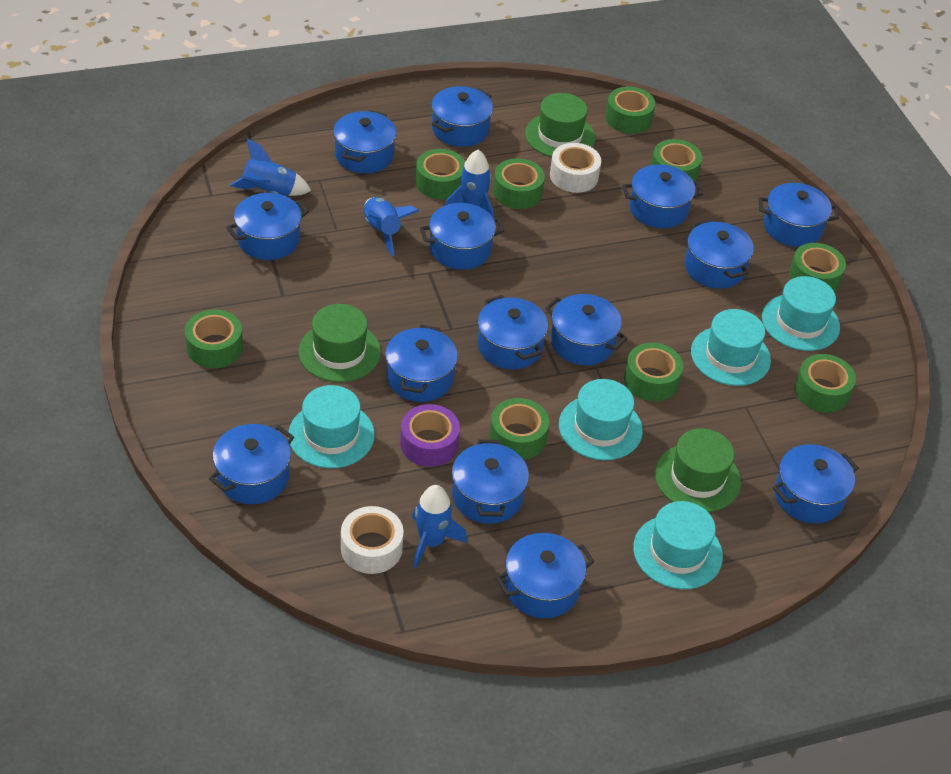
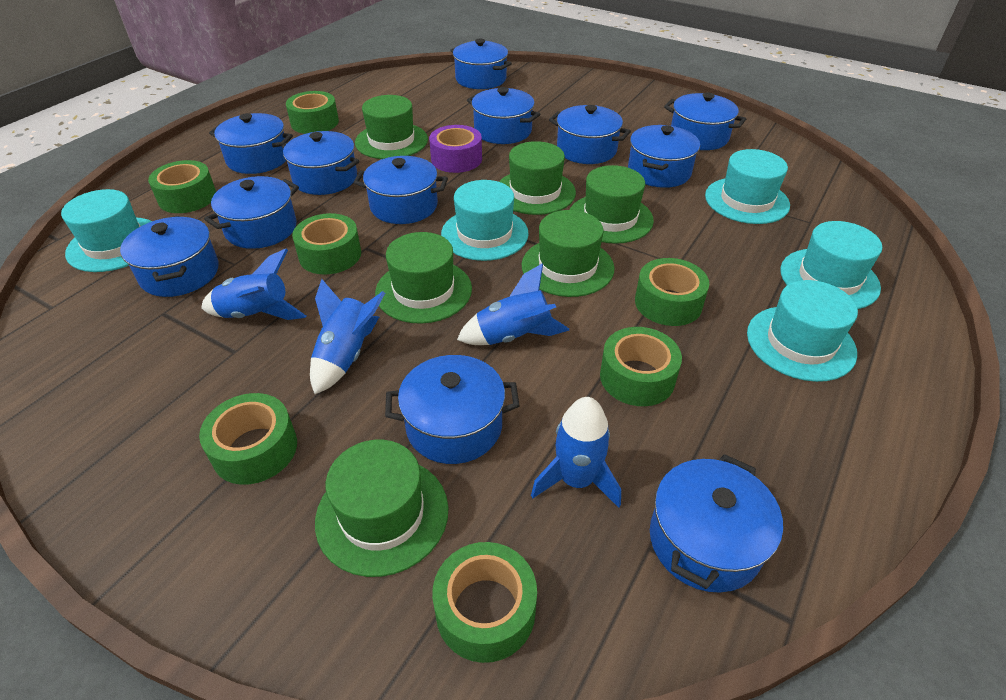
blue pot: [209,424,294,504] [226,193,309,260] [333,110,397,174] [385,325,458,402] [420,203,504,270] [431,86,493,147] [452,439,529,524] [478,295,548,370] [495,533,594,618] [545,294,628,365] [622,164,703,228] [685,220,754,289] [759,183,839,247] [773,444,859,523] = 14 -> [120,216,219,297] [204,176,299,249] [209,113,293,174] [282,131,360,195] [354,156,448,224] [385,355,520,464] [450,39,512,89] [467,87,540,144] [549,105,631,164] [628,125,700,188] [650,454,783,593] [664,92,746,150] = 12
green hat: [298,304,381,382] [525,93,595,157] [655,428,741,512] = 3 -> [315,440,448,577] [355,95,428,159] [375,232,472,324] [499,141,576,215] [522,210,615,297] [570,165,654,244] = 6
green tape: [185,309,243,368] [416,149,465,200] [489,398,549,460] [493,158,545,209] [605,86,655,134] [624,343,683,401] [651,139,702,181] [789,243,846,292] [795,354,856,413] = 9 -> [148,160,216,213] [199,393,297,485] [286,91,339,134] [292,213,361,275] [432,542,537,663] [600,327,682,406] [635,258,709,326] = 7
white tape: [341,506,404,574] [550,143,601,193] = 2 -> none = 0

